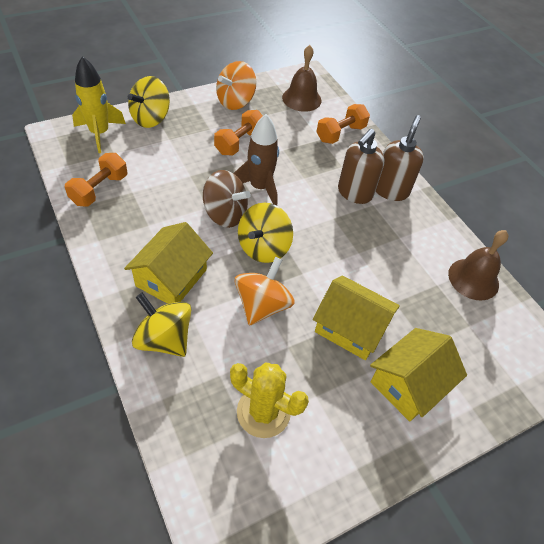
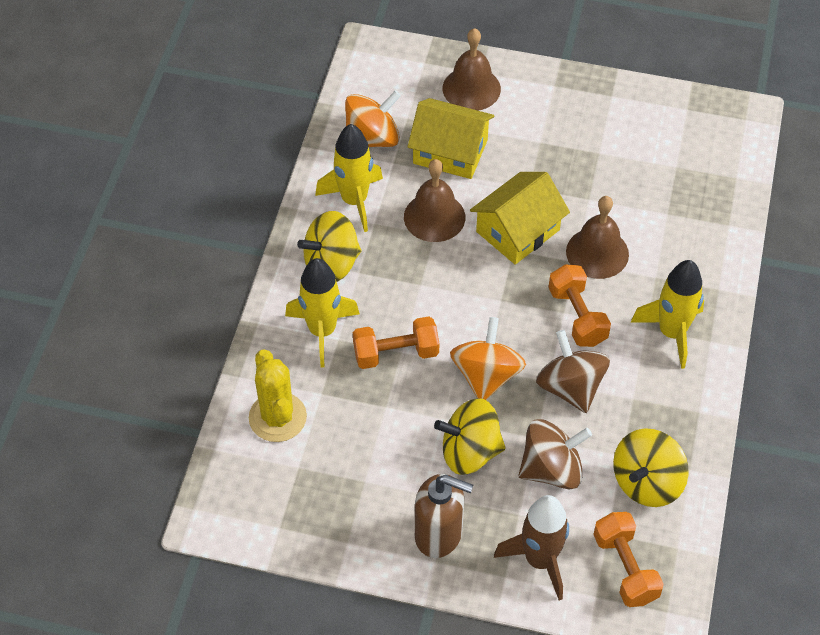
brown bell: [282,45,322,112] [448,230,509,300] = 2 -> [404,159,465,242] [443,28,501,110] [566,196,629,279] = 3
brown soap dispenser: [338,128,385,204] [376,115,424,201] = 2 -> [415,474,473,558] = 1
brown spinning top: [203,170,251,228] = 1 -> [519,419,592,489] [536,330,610,413] = 2
yellow house: [124,222,213,304] [313,276,400,360] [370,328,467,422] = 3 -> [407,98,494,179] [470,172,570,265] = 2
yellow rocket: [72,56,126,153] = 1 -> [285,258,360,367] [315,124,383,232] [631,260,704,369] = 3

